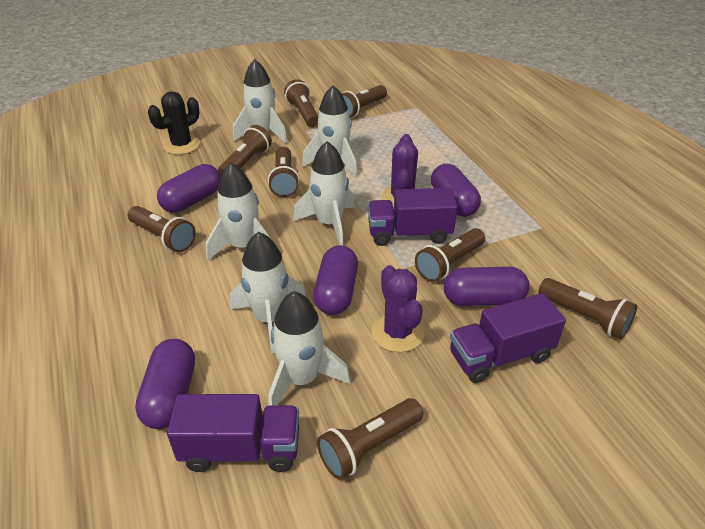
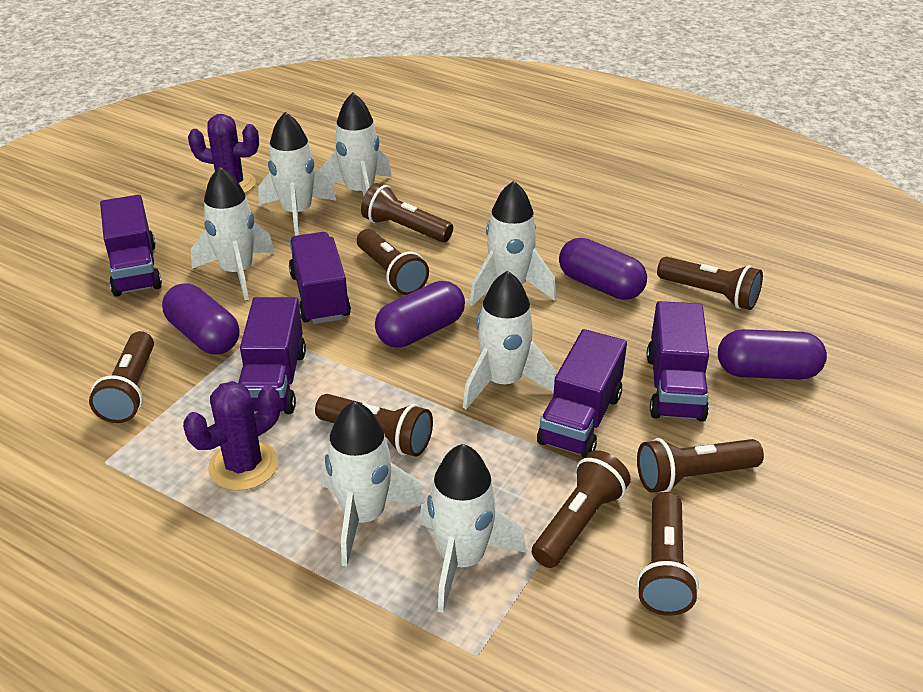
black cactus: [148,91,200,155] = 1 -> none = 0
purple capsule: [135,339,195,429] [157,164,221,212] [313,245,358,315] [431,164,481,217] [444,267,530,306] = 5 -> [162,284,239,354] [375,281,465,348] [559,238,647,300] [718,329,827,380] = 4
purple truck: [167,394,299,472] [368,188,457,246] [450,293,566,383] = 3 -> [100,195,162,297] [238,297,306,414] [289,232,351,324] [537,329,627,458] [647,301,709,422] = 5
white rocket: [206,163,270,261] [230,232,306,353] [233,59,288,144] [268,291,351,406] [293,141,355,246] [302,85,357,178] = 6 -> [191,166,275,300] [258,112,336,236] [319,93,392,196] [322,401,424,566] [419,444,526,613] [463,270,556,409] [469,181,556,306] = 7

